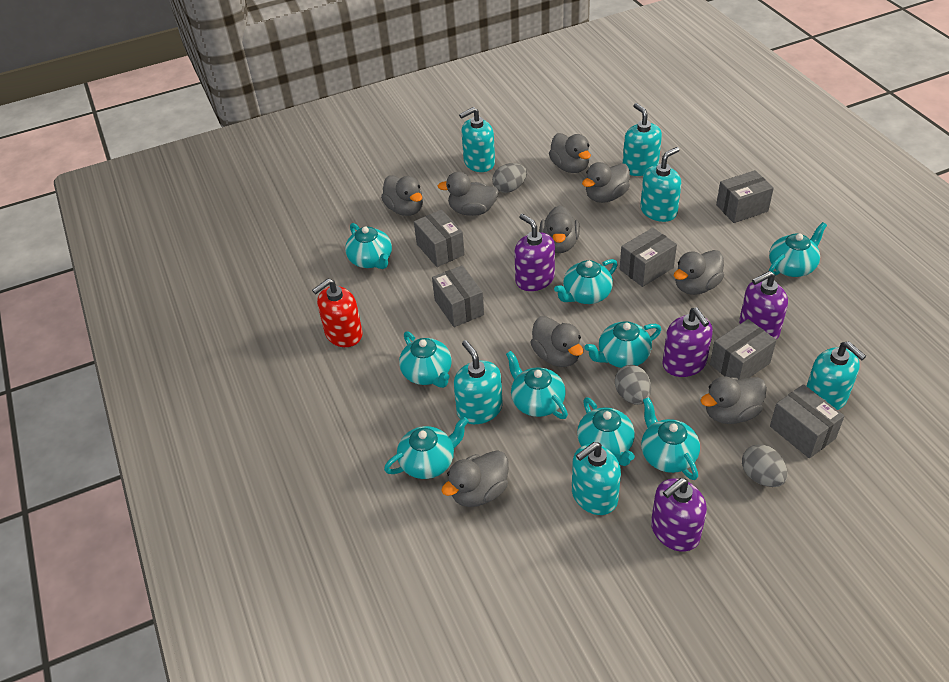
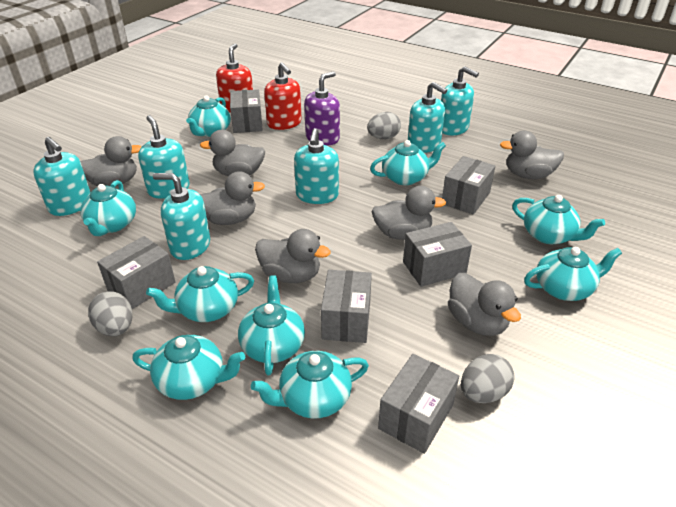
grey duck: [381,175,423,216] [438,172,499,216] [441,450,509,507] [530,316,583,367] [539,205,580,253] [549,133,591,173] [582,162,630,203] [674,250,724,295] [700,376,767,424] = 9 -> [80,136,142,186] [200,130,265,176] [200,171,265,225] [255,229,331,283] [371,186,446,240] [448,273,521,336] [500,131,564,179] = 7
purple soap dispenser: [515,214,555,291] [651,478,707,552] [662,307,713,377] [739,271,788,340] = 4 -> [304,72,340,146] = 1
red soap dispenser: [312,278,363,347] = 1 -> [216,43,253,113] [264,62,302,130] = 2

